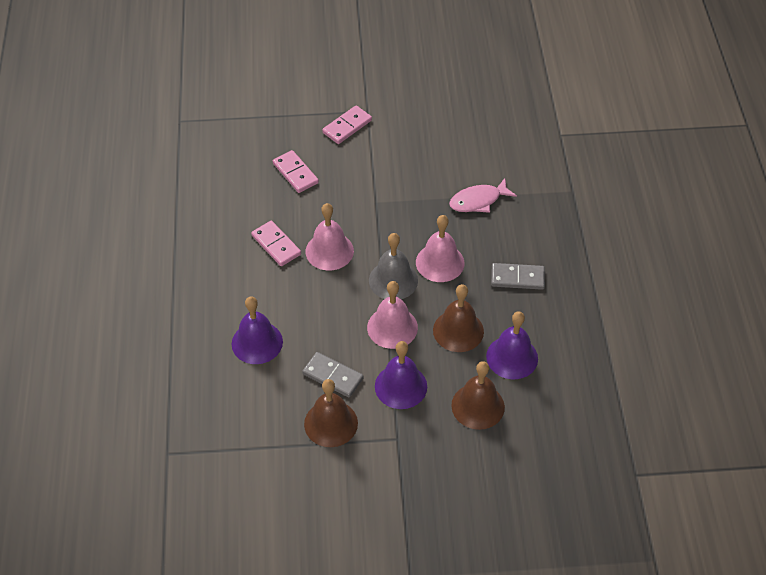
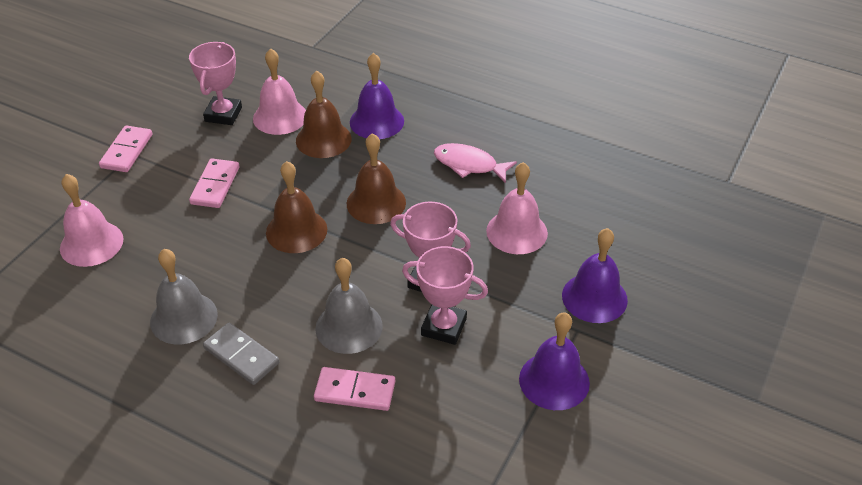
grey bell: [369,233,418,299] = 1 -> [150,249,218,344] [315,258,383,354] = 2
grey domino: [302,352,364,397] [491,263,545,290] = 2 -> [203,323,279,385] = 1
pink trophy: none = 0 -> [189,42,242,125] [390,201,471,292] [402,246,488,345] = 3

